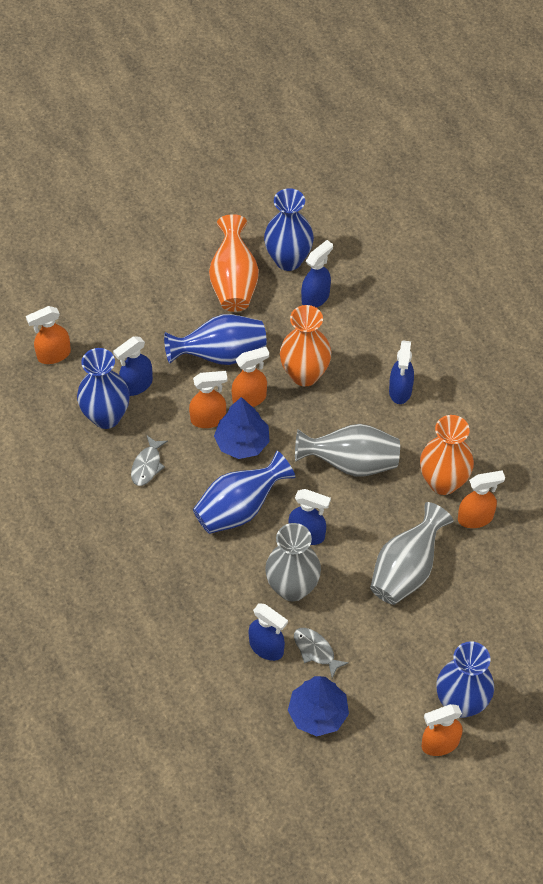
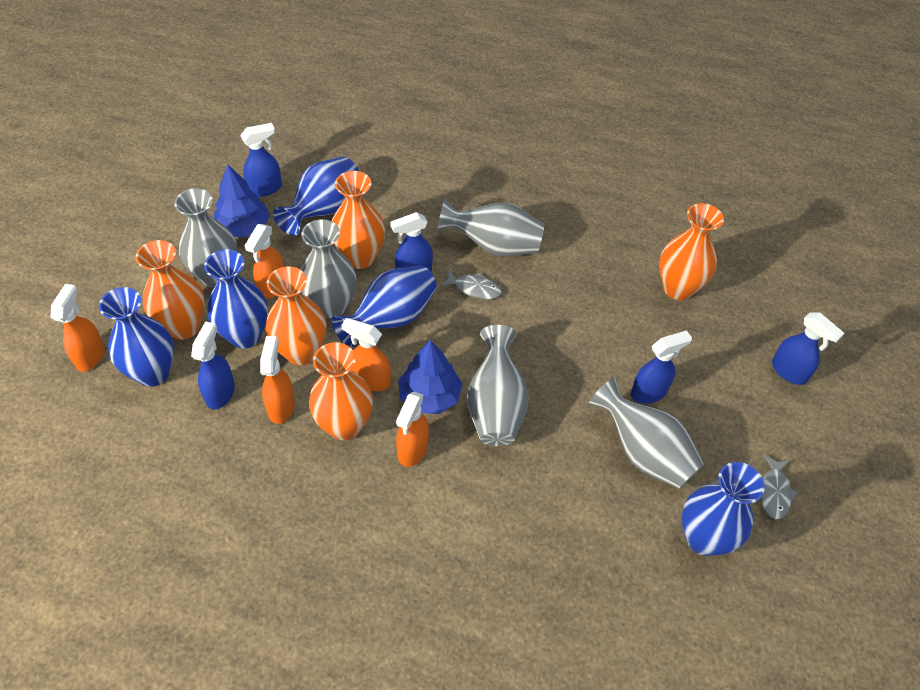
grey vase: [265,523,321,602] [295,424,400,477] [370,502,453,605] = 3 -> [174,188,237,288] [300,219,356,318] [437,199,545,257] [467,325,529,446] [588,377,704,489] = 5
orange vase: [209,214,259,312] [280,305,332,387] [420,415,474,495] = 3 -> [136,240,205,340] [266,266,326,365] [309,342,373,440] [332,171,385,269] [659,203,724,300] = 5

